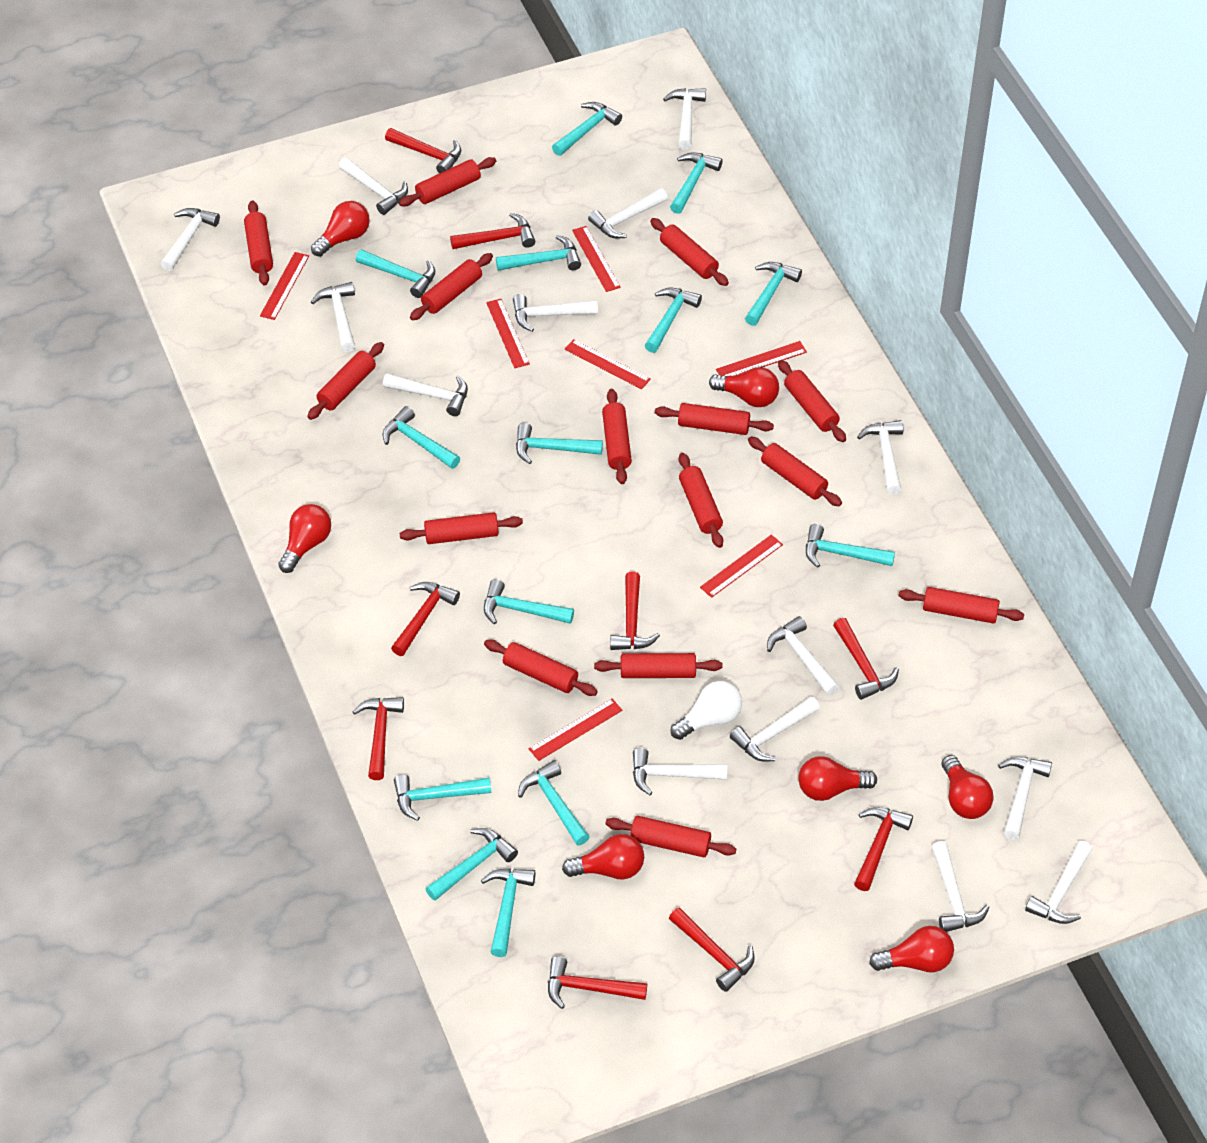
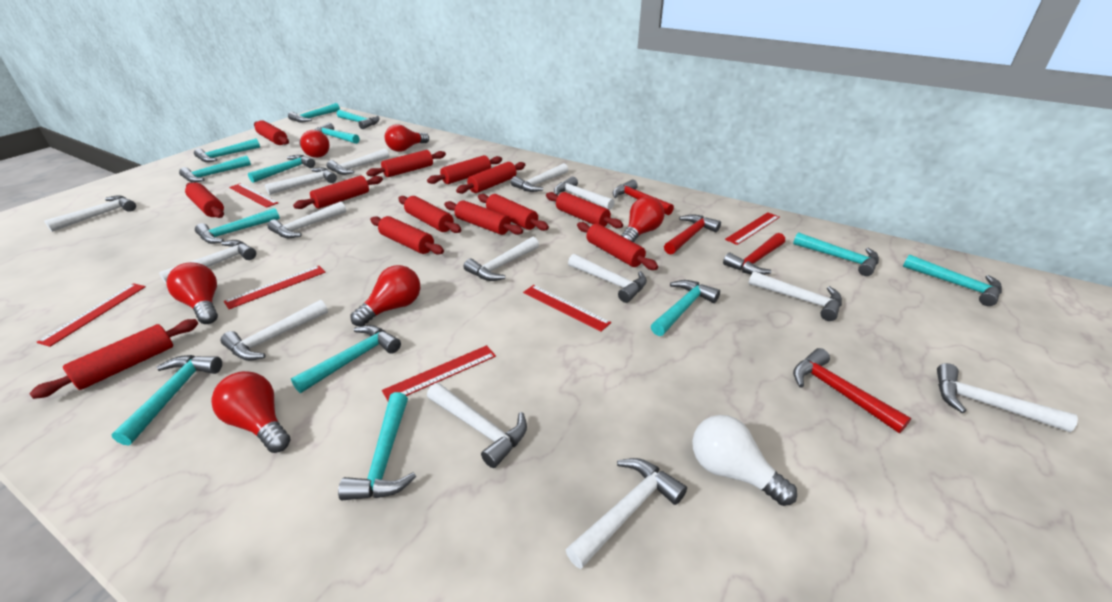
red hammer: [353,697,404,780] [385,128,461,173] [391,582,460,656] [450,213,535,249] [548,956,647,1009] [610,572,660,650] [669,907,755,992] [833,618,899,700] [854,807,913,891] = 9 -> [613,179,674,215] [664,214,721,255] [723,233,785,275] [793,348,911,433] = 4
red light bulb: [278,504,331,573] [311,201,370,257] [562,834,644,879] [709,367,779,407] [798,756,877,801] [869,926,954,972] [941,755,994,819] = 7 -> [167,262,218,324] [211,371,290,453] [299,130,329,158] [351,265,420,326] [385,124,429,152] [621,197,665,242] = 6
red rolling pin: [244,201,273,286] [307,342,384,420] [399,157,496,206] [400,512,523,544] [410,253,493,321] [484,640,598,696] [594,653,723,678] [602,389,632,484] [605,816,736,857] [650,218,729,286] [655,403,774,435] [679,453,723,548] [748,437,842,506] [778,360,846,442] [899,587,1024,624] = 15 -> [29,319,198,399] [185,182,224,218] [254,120,289,145] [293,176,383,209] [366,150,446,177] [370,216,444,255] [398,196,461,233] [427,155,502,184] [444,200,523,235] [456,162,525,194] [478,194,549,231] [546,192,623,228] [577,222,658,270] = 13
red ruler: [260,252,309,320] [486,299,530,368] [529,699,622,761] [565,339,651,389] [572,226,621,292] [700,535,783,598] [716,341,807,376] = 7 -> [37,283,146,347] [224,266,326,309] [229,183,278,208] [382,345,496,401] [523,285,611,332] [725,212,780,245] = 6
turquoise hammer: [356,249,435,298] [383,406,460,469] [394,775,491,821] [426,828,518,901] [481,869,536,957] [484,579,574,624] [496,235,581,271] [516,423,603,464] [518,760,590,846] [552,102,622,156] [645,288,702,353] [670,152,723,214] [745,262,802,326] [806,524,895,568] = 14 -> [111,355,222,445] [179,156,251,183] [194,138,260,162] [195,208,280,244] [248,155,315,183] [288,103,340,122] [291,325,401,393] [314,123,359,144] [337,110,380,129] [338,392,416,500] [651,280,720,336] [793,232,879,276] [903,254,1002,306] = 13

